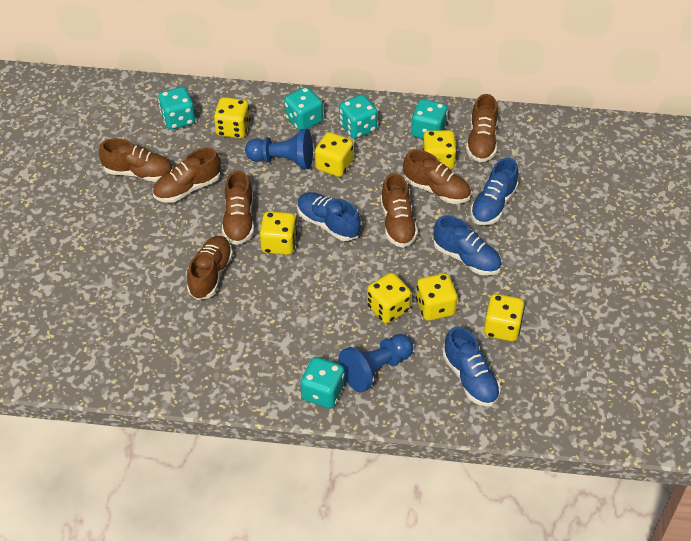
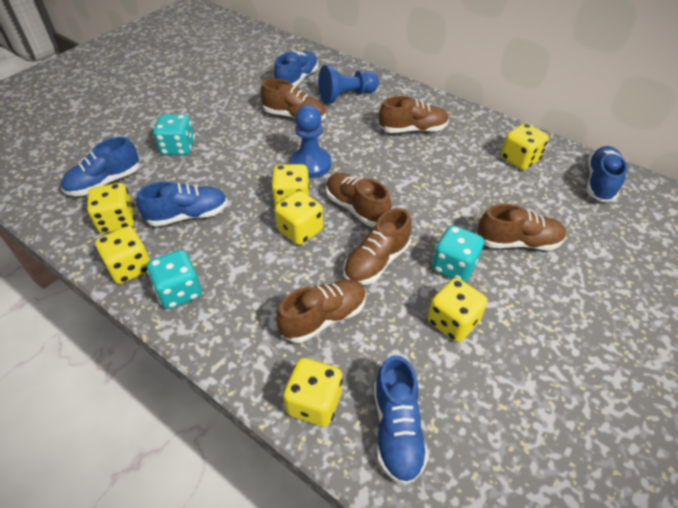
blue shoe: [297,192,361,241] [433,216,502,276] [443,327,501,407] [470,158,519,225] = 4 -> [61,137,139,196] [137,181,228,226] [274,51,318,86] [374,355,429,485] [587,146,628,202] = 5
brown shoe: [99,138,173,182] [153,148,221,203] [187,236,233,300] [222,170,254,245] [380,173,418,248] [403,150,471,204] [466,94,498,162] = 7 -> [260,79,326,121] [276,279,366,343] [326,173,392,227] [344,208,412,285] [379,96,449,133] [478,204,566,250] = 6
turquoise dice: [158,87,195,130] [284,87,323,131] [300,357,345,408] [339,94,378,139] [411,99,448,139] = 5 -> [147,250,202,309] [153,114,195,155] [432,225,484,282] = 3

